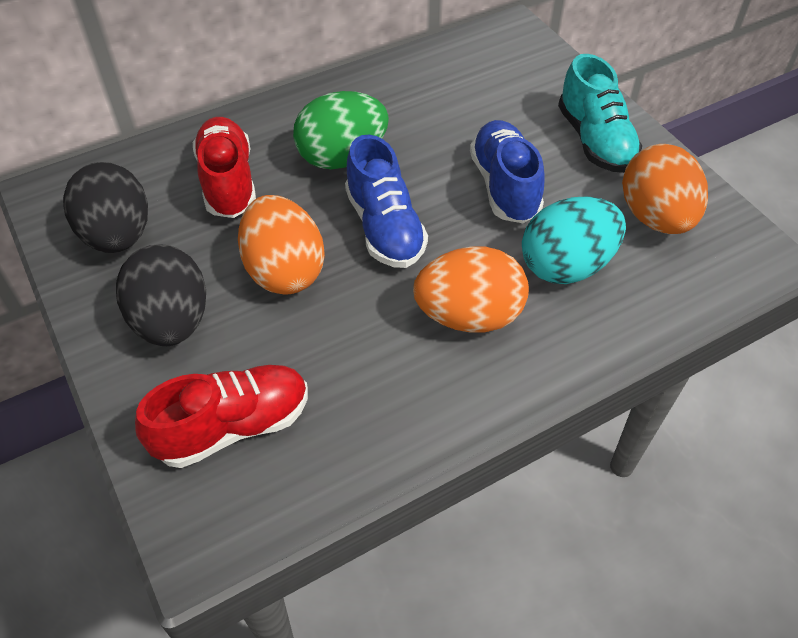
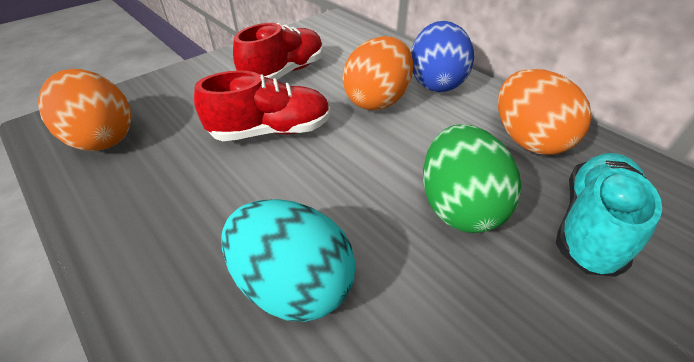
black egg: [63,162,148,253] [116,244,206,346] = 2 -> none = 0
blue egg: none = 0 -> [411,21,474,92] = 1
blue shoe: [345,135,428,268] [470,120,545,223] = 2 -> none = 0

